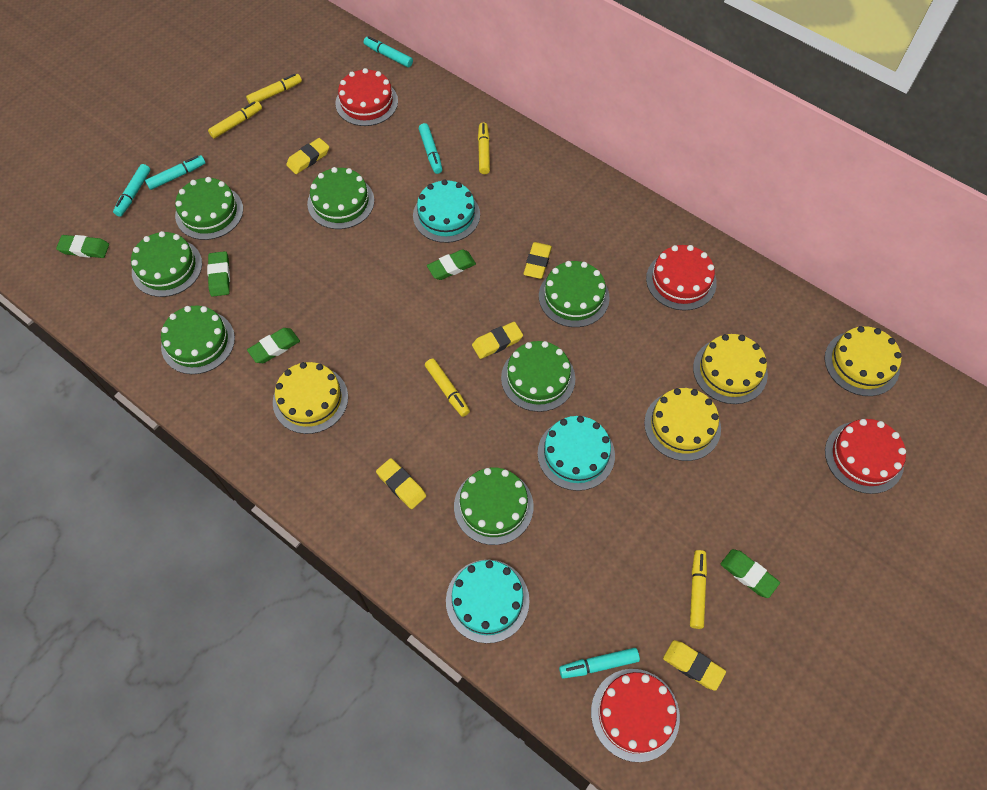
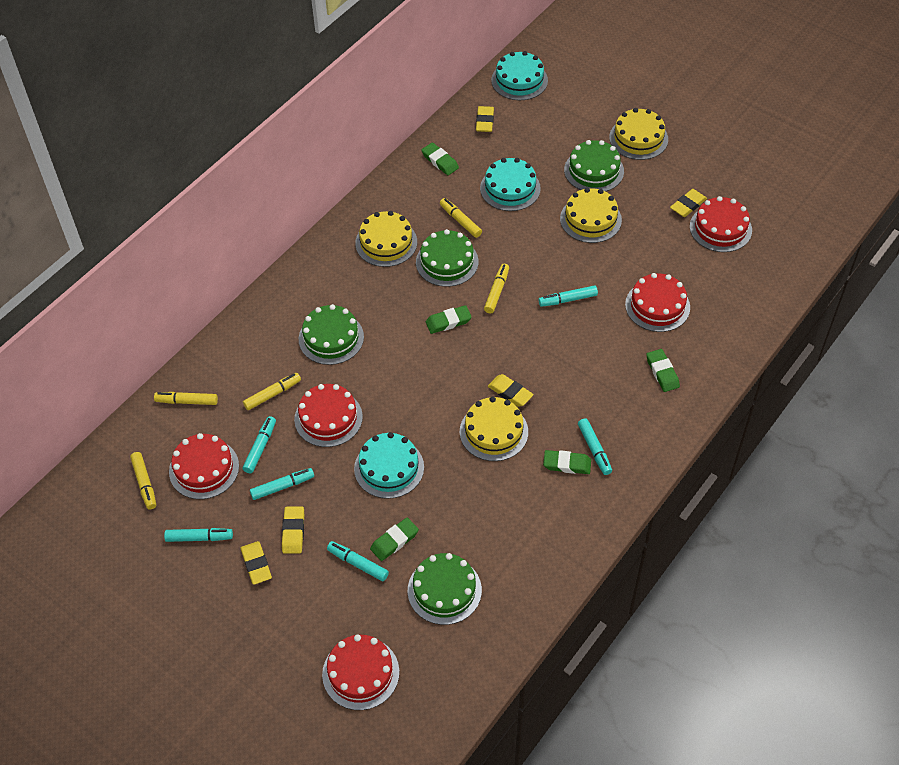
green cake: [131,231,202,297] [161,306,235,374] [175,177,243,240] [307,167,374,229] [454,468,534,545] [501,341,575,412] [539,261,610,327] = 7 -> [299,304,364,365] [408,553,482,625] [416,229,479,287] [564,140,624,192] = 4
red cake: [335,68,398,126] [591,669,680,762] [646,245,717,311] [825,419,906,494] = 4 -> [169,433,239,499] [294,384,363,447] [322,634,399,710] [625,273,690,332] [690,196,752,252] = 5
turquoise marker: [113,164,151,217] [145,155,206,190] [364,36,413,68] [419,123,442,174] [559,648,640,679] = 5 -> [164,528,233,542] [242,416,276,473] [250,468,314,500] [327,541,389,581] [539,285,598,307] [578,418,612,475] = 6

